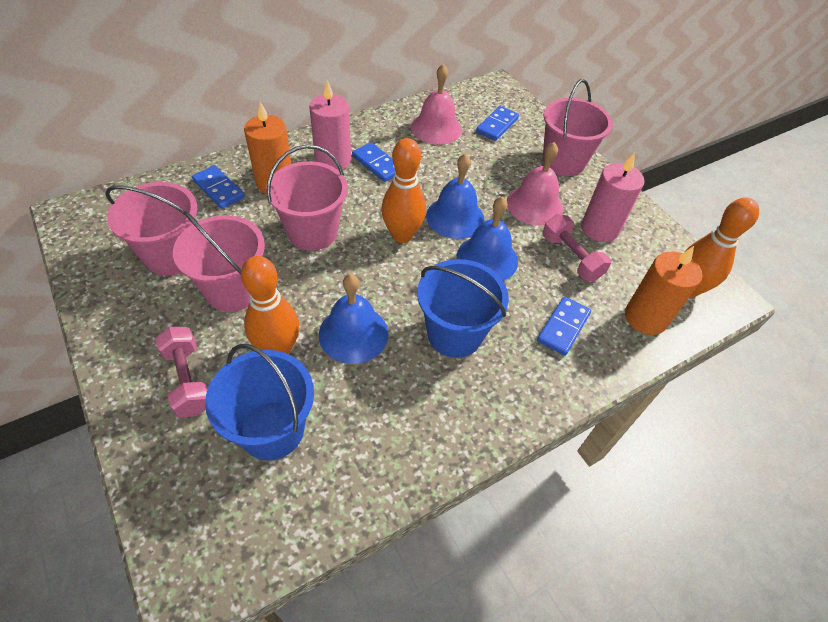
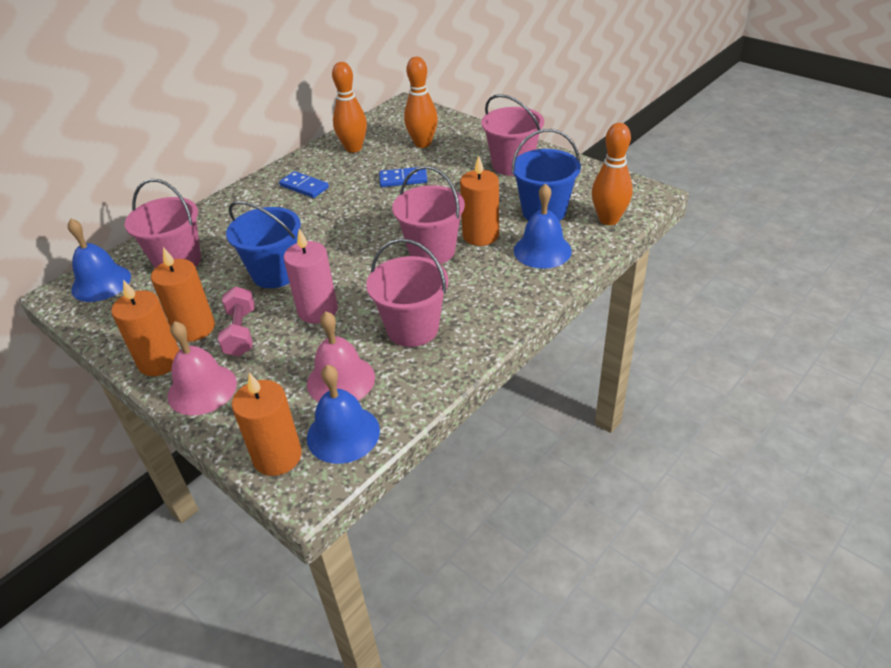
blue domino: [192,165,245,209] [352,142,395,182] [476,106,519,141] [537,296,591,356] = 4 -> [279,171,329,198] [379,167,427,187] = 2
orange candle: [244,102,291,194] [625,246,702,335] = 2 -> [111,280,180,376] [151,247,215,342] [232,373,302,476] [460,155,499,246] = 4
pink candle: [309,80,351,170] [581,152,644,242] = 2 -> [284,229,338,323] = 1
pink dumbbell: [155,327,207,418] [542,214,611,281] = 2 -> [218,287,255,357] = 1

